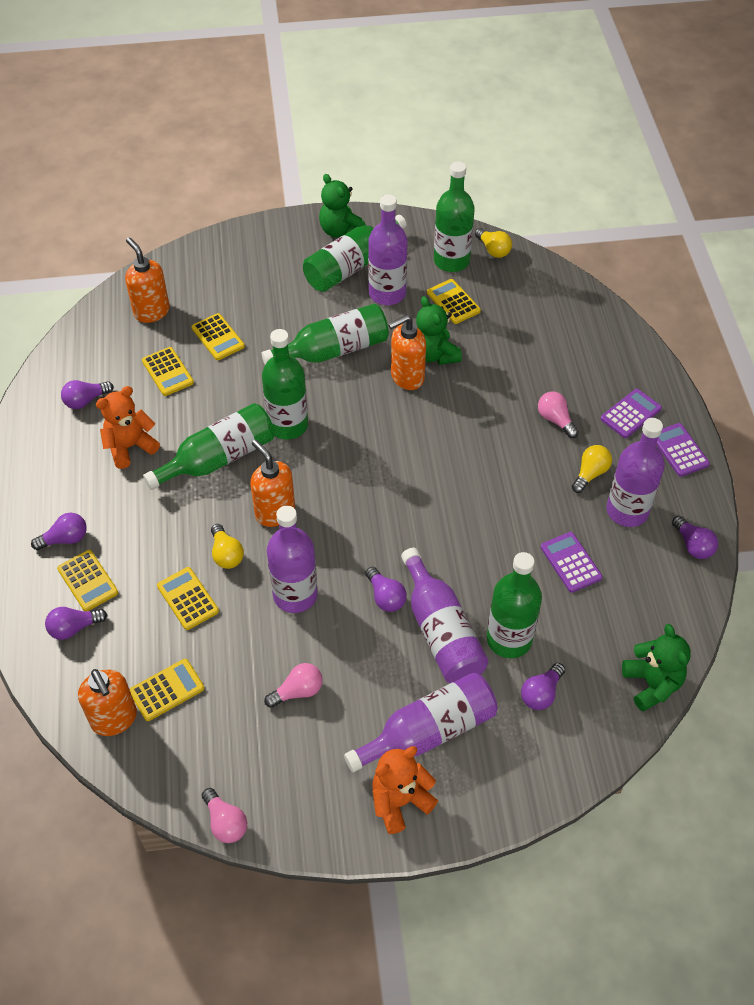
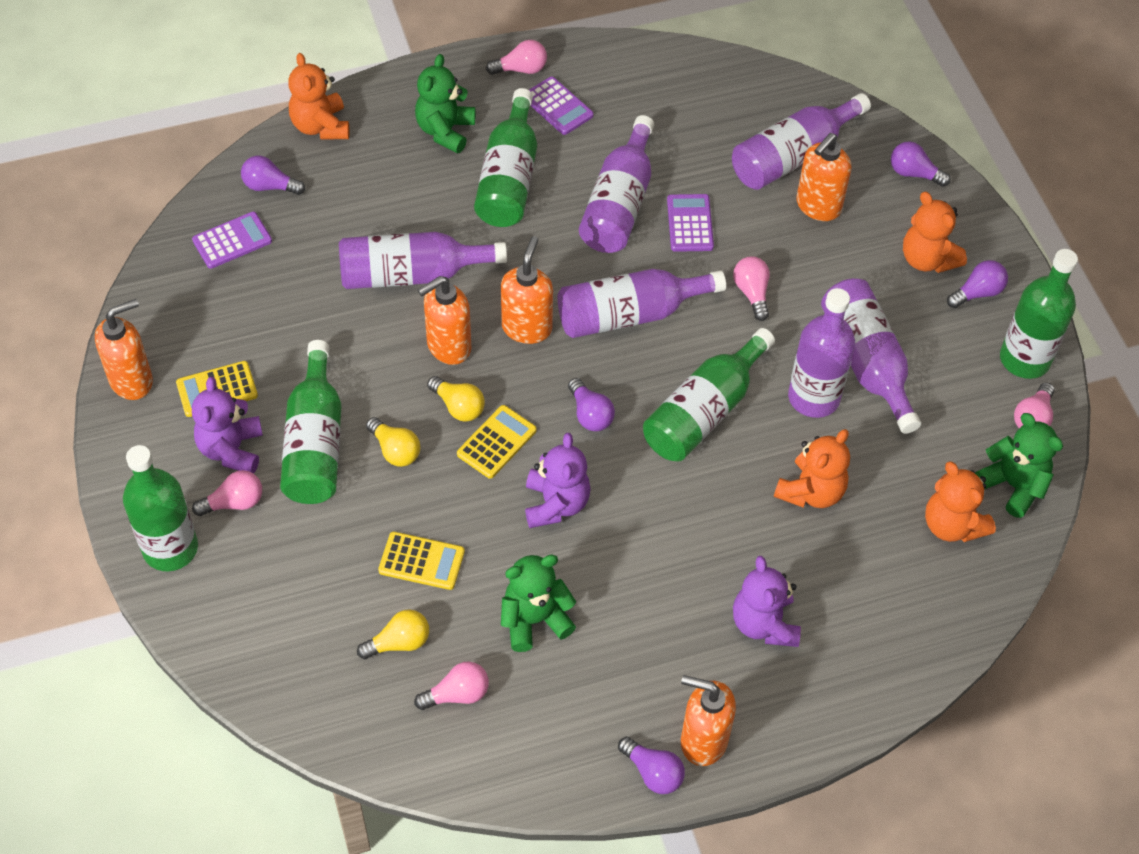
green bottle: [143,403,275,490] [262,304,389,365] [262,329,308,439] [303,215,406,292] [434,161,475,272] [487,552,542,658] = 6 -> [123,445,198,571] [280,340,342,504] [474,88,537,227] [643,328,775,462] [1000,249,1078,379] = 5
orange soap dispenser: [78,669,137,736] [125,237,170,323] [250,440,295,527] [388,315,426,390] = 4 -> [95,299,153,400] [418,276,471,365] [501,236,553,344] [681,675,736,766] [796,133,852,221] = 5
orange teddy bear: [96,386,160,469] [372,746,438,834] = 2 -> [288,53,349,140] [774,429,850,508] [903,192,967,273] [925,461,996,542] = 4
pink light bulb: [202,788,247,843] [264,663,323,708] [538,392,579,438] = 3 -> [192,470,262,516] [414,662,489,710] [486,40,547,75] [733,256,770,321] [1014,382,1054,428] = 5
purple bottle: [267,506,318,613] [344,672,498,772] [368,194,407,305] [401,548,488,683] [606,418,665,527] = 5 -> [339,232,507,289] [558,269,726,338] [579,115,654,253] [732,93,871,190] [788,288,855,418] [821,278,921,434] = 6
purple light bulb: [31,513,87,550] [45,607,107,640] [61,380,113,409] [365,567,407,612] [521,663,565,710] [672,516,718,559] = 6 -> [241,156,305,195] [568,378,615,431] [618,737,685,794] [891,141,951,187] [947,260,1008,308] = 5
purple teddy bear: none = 0 -> [192,377,263,474] [525,433,591,528] [733,556,801,647] = 3
yellow calculator: [57,550,118,611] [130,659,204,721] [142,347,194,396] [157,567,219,630] [192,313,245,360] [427,279,481,324] = 6 -> [176,361,258,417] [378,532,465,590] [457,405,537,479] = 3

